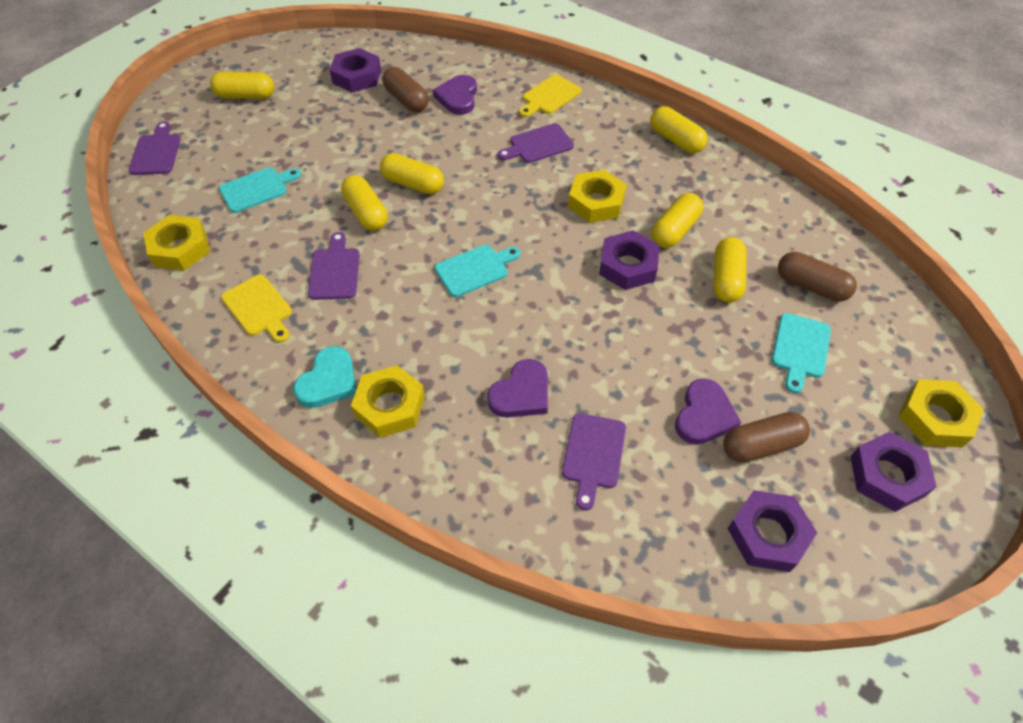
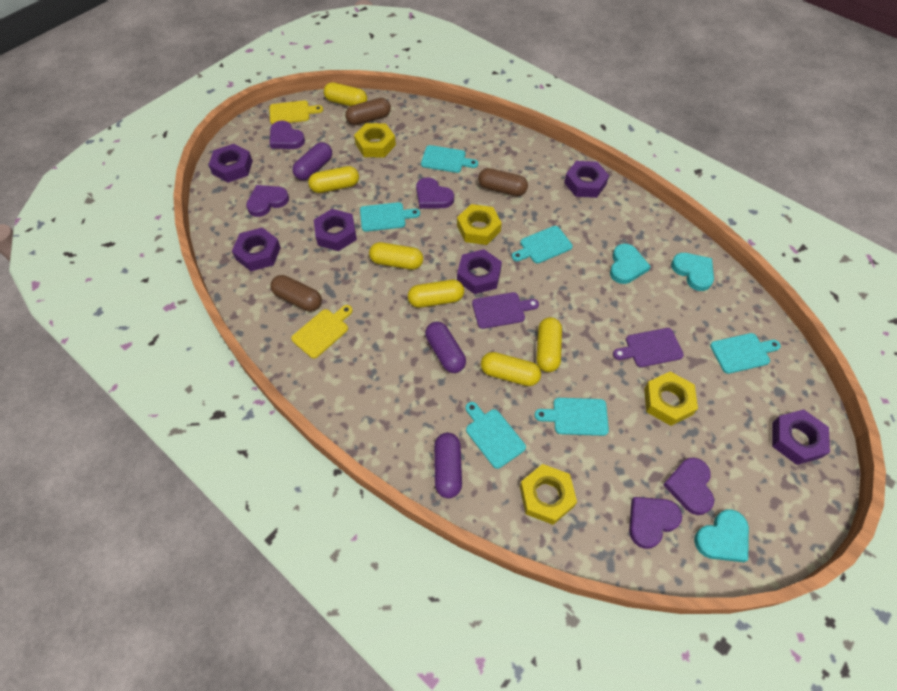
purple capsule: none = 0 -> [292,142,332,180] [425,322,466,373] [434,433,462,498] = 3
purple cutting board: [129,121,181,175] [308,232,360,300] [498,123,574,163] [562,413,626,510] = 4 -> [472,292,539,329] [613,328,684,367] = 2
purple heart: [433,75,477,115] [487,359,548,418] [675,379,741,445] = 3 -> [246,185,289,217] [270,121,305,149] [416,177,454,209] [629,497,682,549] [663,457,714,515] = 5
purple nut: [330,48,381,93] [599,230,660,290] [727,490,817,572] [850,432,937,512] = 4 -> [209,144,253,183] [232,228,281,271] [314,209,357,251] [457,249,502,294] [564,161,609,198] [772,409,830,465] = 6
turquoise cutting board: [219,167,301,213] [435,245,521,297] [772,313,831,393] = 3 -> [360,202,420,232] [421,145,478,173] [465,402,526,469] [512,226,573,263] [534,398,609,436] [710,333,781,374] = 6
turquoise heart: [293,346,356,408] = 1 -> [610,244,651,284] [671,253,714,291] [694,509,749,562] = 3

